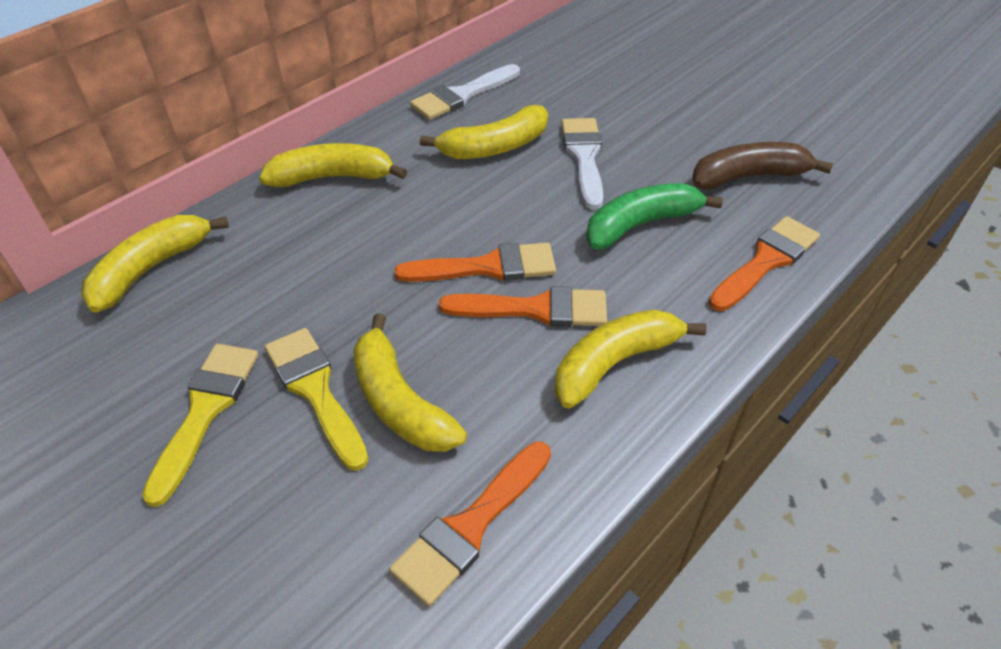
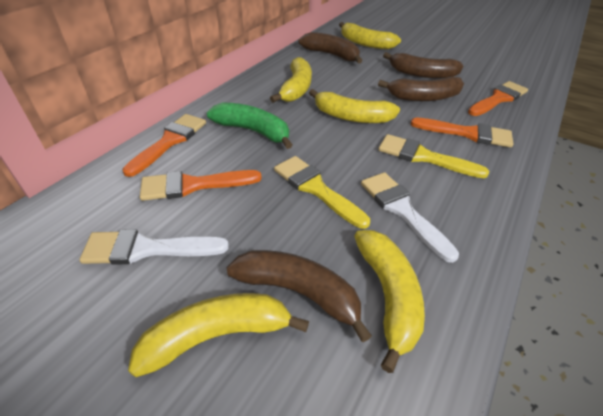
brown banana: [692,142,833,190] = 1 -> [226,250,372,342] [299,32,363,64] [378,76,464,101] [383,52,463,79] = 4

